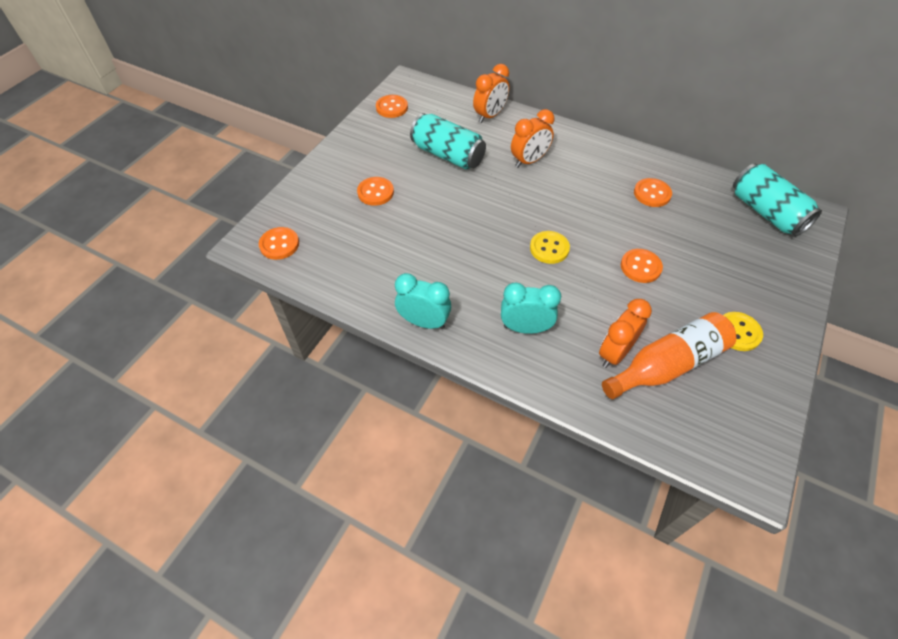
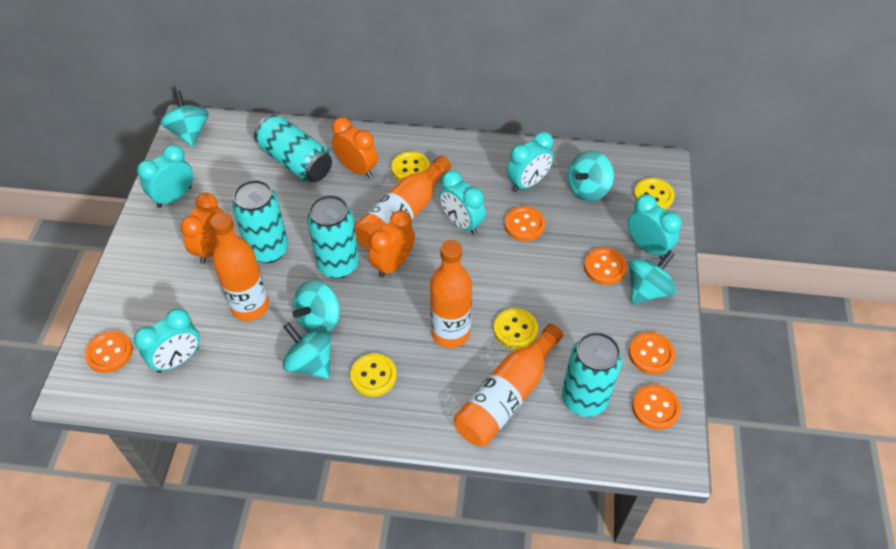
orange bottle: [602,312,736,399] = 1 -> [210,213,269,321] [354,156,451,251] [430,240,472,348] [454,324,563,446] = 4
turquoise can: [410,113,486,169] [733,163,822,237] = 2 -> [232,180,288,263] [254,115,332,182] [307,195,359,279] [562,332,622,417] = 4
turquoise clock: [395,273,451,329] [501,283,561,334] = 2 -> [134,308,200,373] [137,145,193,208] [439,170,486,235] [507,132,554,192] [628,194,682,260] = 5
turquoise spinning top: none = 0 -> [161,91,209,147] [283,323,332,379] [292,280,340,333] [568,151,614,201] [629,250,676,304] = 5
yellow button: [530,231,570,264] [723,312,763,351] = 2 -> [350,353,397,397] [391,151,430,181] [494,308,538,349] [634,178,675,210] = 4

